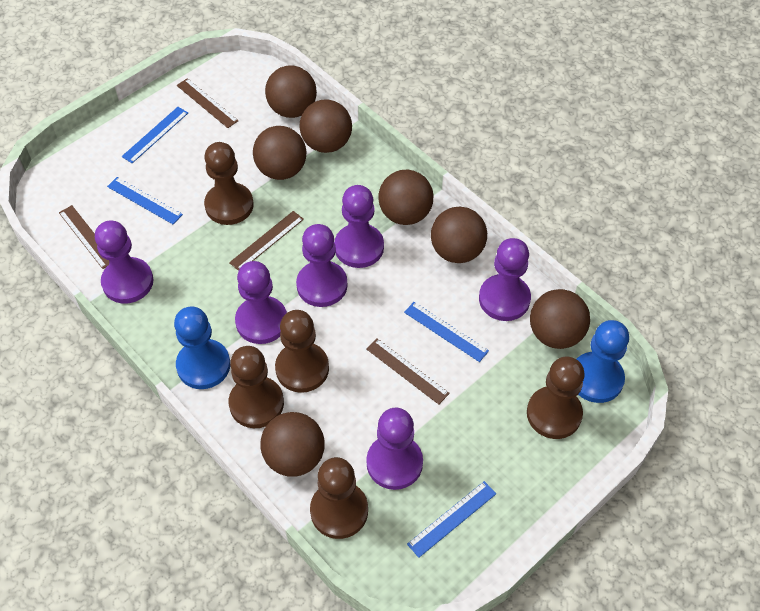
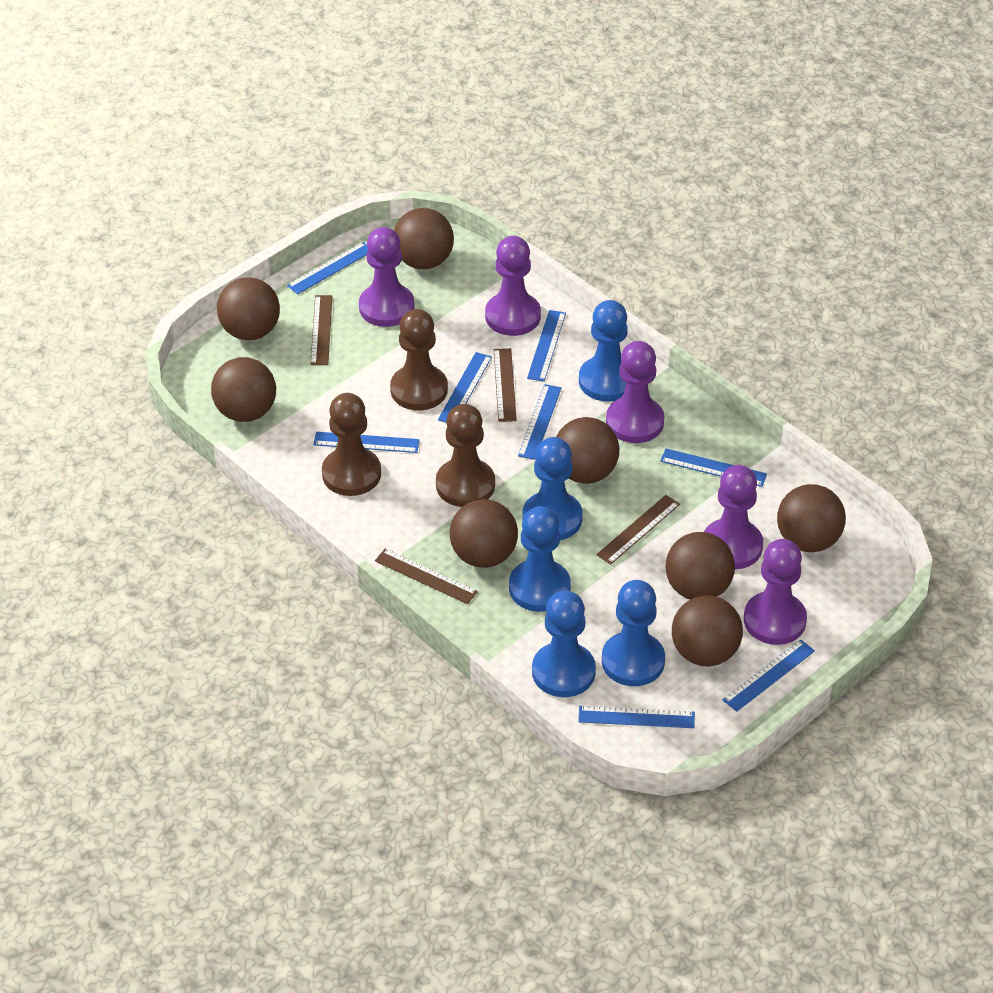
blue pawn: [174,306,230,389] [577,320,629,403] = 2 -> [509,506,571,612] [522,437,583,540] [532,590,596,697] [579,300,628,402] [602,580,665,686] = 5
blue ruler: [107,177,183,224] [122,107,188,163] [404,302,489,362] [407,481,496,558] = 4 -> [287,242,368,295] [313,432,420,453] [438,352,492,423] [518,384,562,460] [527,310,566,382] [578,706,695,728] [660,449,767,487] [723,640,815,712] = 8
brown ball: [253,126,306,180] [261,412,325,477] [265,65,317,118] [299,99,352,153] [378,170,434,225] [431,207,487,263] [530,289,590,349] = 7 -> [211,357,276,422] [217,277,280,340] [394,208,454,269] [450,499,518,568] [556,417,620,484] [666,532,735,600] [672,595,743,666] [777,484,846,552] = 8
brown pawn: [204,142,254,225] [229,346,284,428] [275,310,329,393] [310,457,368,539] [527,357,585,439] = 5 -> [322,393,381,496] [390,309,448,411] [436,404,495,507] = 3
purple pawn: [95,221,154,303] [235,261,287,344] [296,224,347,307] [334,185,384,268] [366,408,423,490] [479,238,531,321] = 6 -> [359,227,415,327] [485,236,541,336] [606,341,664,443] [704,465,763,569] [744,539,807,645] = 5

